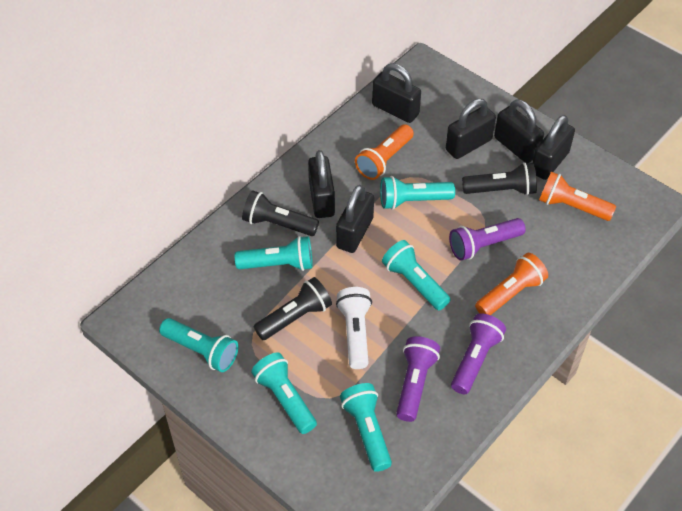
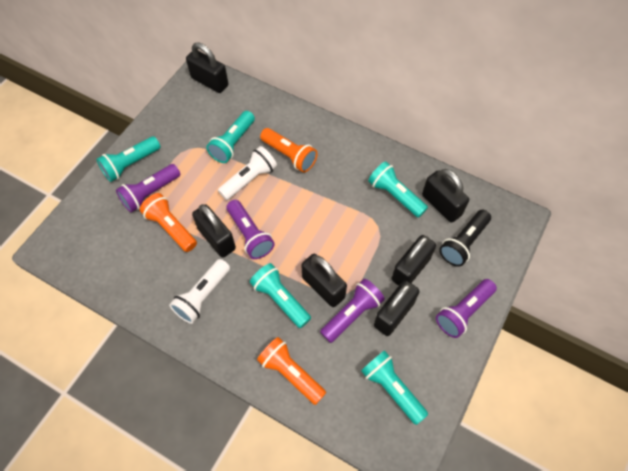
black flashlight: [242,190,319,236] [254,277,332,340] [462,162,537,195] = 3 -> [439,210,491,267] = 1
purple flashlight: [396,336,440,422] [449,218,526,261] [451,313,506,395] = 3 -> [116,164,180,213] [226,200,275,259] [320,279,385,343] [436,279,497,338] = 4
turquoise flashlight: [159,318,238,372] [235,236,313,271] [251,352,317,434] [340,383,392,472] [380,176,455,210] [382,240,451,310] = 6 -> [96,136,161,182] [206,111,255,163] [250,263,311,328] [361,350,428,425] [368,161,428,218] = 5
white flashlight: [336,287,372,369] = 1 -> [169,259,230,324] [218,146,277,200] = 2

